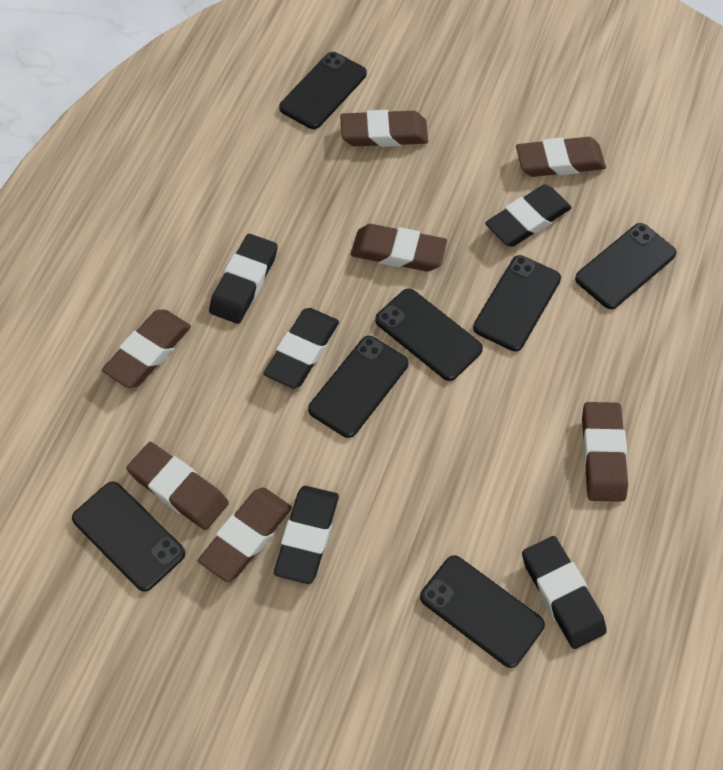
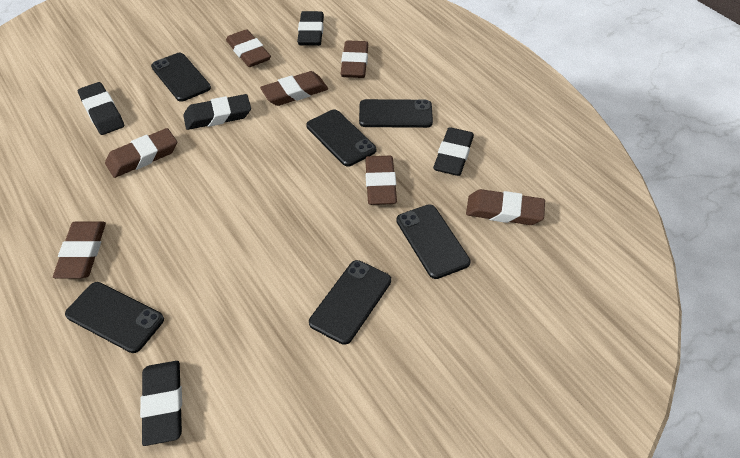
black phone: [72,481,185,592] [279,52,367,129] [308,336,408,438] [375,288,483,381] [420,555,545,668] [473,255,561,351] [575,223,676,309] = 7 -> [65,282,164,353] [151,53,211,102] [306,109,376,167] [309,260,391,345] [359,99,433,128] [396,204,471,279] = 6

